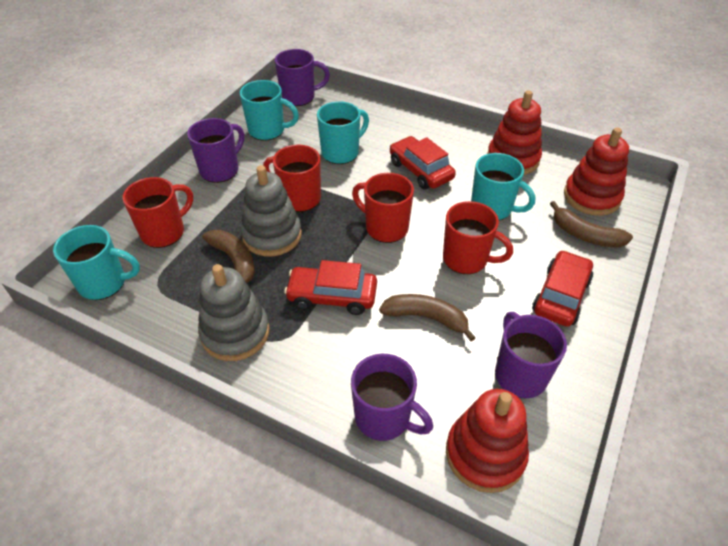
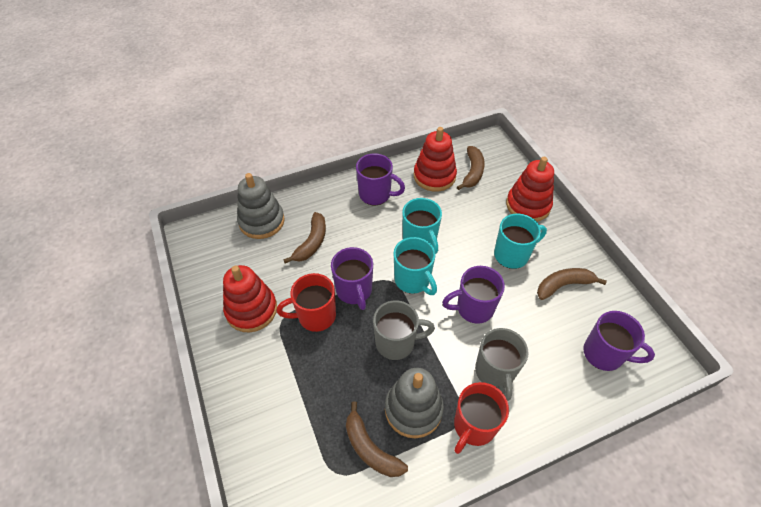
brown banana: [202,230,255,283] [379,294,476,341] [550,201,633,248] = 3 -> [283,212,326,264] [346,401,408,477] [457,146,485,190] [537,268,607,300] = 4
grey mug: none = 0 -> [373,300,435,360] [475,328,529,401] = 2
red car: [284,260,377,315] [390,136,456,189] [532,250,593,327] = 3 -> none = 0
red mug: [122,177,193,248] [263,144,321,212] [352,173,414,243] [443,201,513,274] = 4 -> [277,273,336,332] [454,382,509,454] = 2
turquoise mug: [53,225,140,300] [240,80,299,141] [317,101,369,164] [471,153,535,220] = 4 -> [393,237,437,295] [402,198,442,254] [494,213,547,269] = 3

